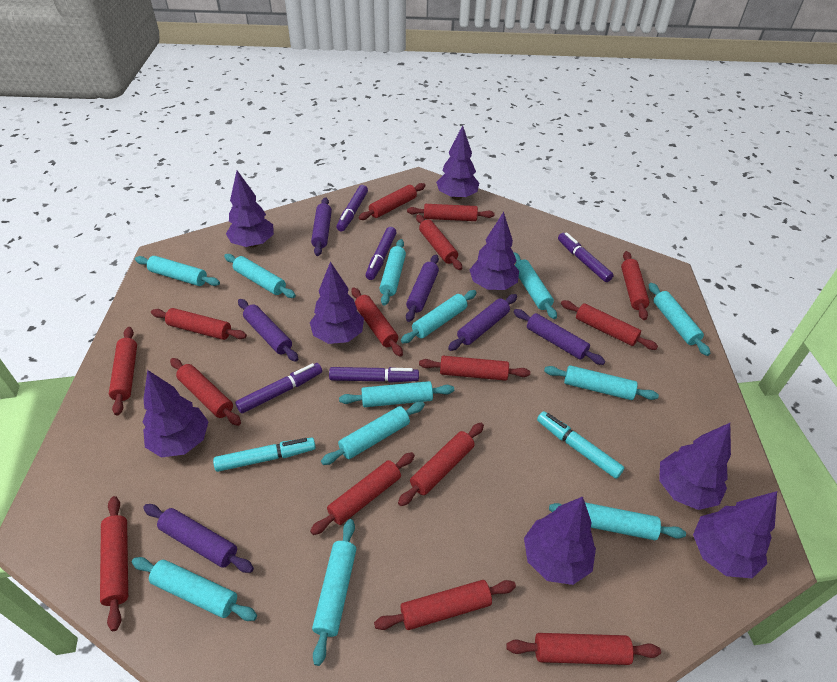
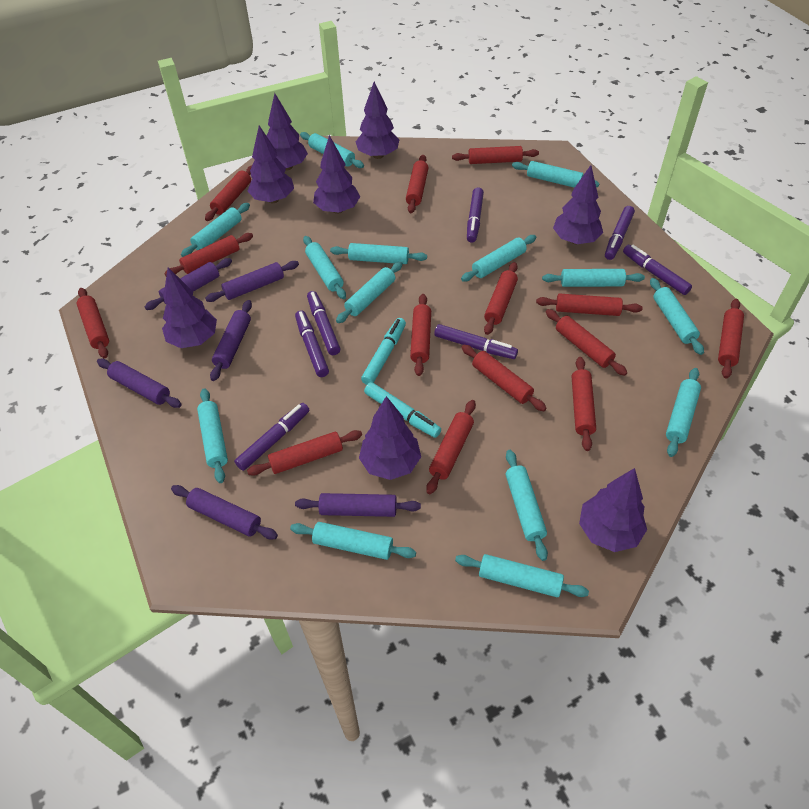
purple marker: [235,363,322,414] [329,367,419,383] [336,185,368,232] [366,227,397,280] [558,232,614,282] = 5 -> [234,403,309,471] [295,310,329,377] [307,291,341,355] [434,324,518,359] [467,187,484,243] [605,206,635,260] [623,245,692,295] = 7
red rolling pin: [100,496,128,631] [109,327,137,415] [151,308,247,340] [170,358,241,426] [310,452,415,535] [351,288,403,357] [359,183,426,220] [374,580,516,630] [398,423,484,506] [407,204,495,221] [416,214,462,270] [419,356,530,381] [506,633,661,665] [561,300,658,350] [621,251,649,320] = 15 -> [77,288,109,359] [164,233,253,276] [205,165,252,221] [247,430,362,476] [406,155,428,213] [410,294,431,376] [426,400,476,494] [452,146,539,164] [461,345,547,411] [484,262,518,335] [536,293,643,316] [546,309,627,376] [572,357,596,451] [718,299,744,379] = 14
turquoise rolling pin: [132,557,257,621] [135,256,220,286] [224,254,296,298] [312,519,356,666] [321,402,425,465] [339,381,454,407] [379,239,406,306] [401,290,477,343] [513,252,557,319] [544,365,659,400] [549,502,686,540] [649,283,710,356] = 12 -> [181,203,250,257] [197,388,228,483] [290,522,416,560] [300,132,364,168] [303,236,346,299] [330,243,427,264] [336,261,403,323] [455,554,589,597] [461,235,536,282] [506,450,548,561] [512,161,599,188] [542,269,645,287] [650,278,704,355] [666,368,701,457] = 14

